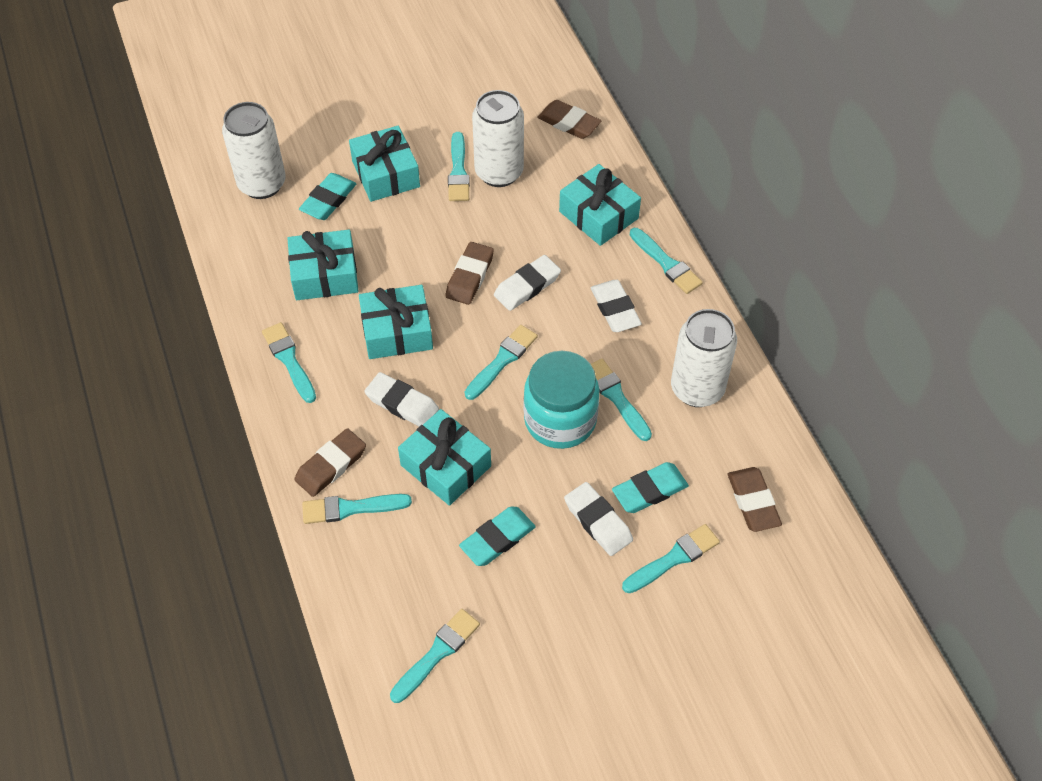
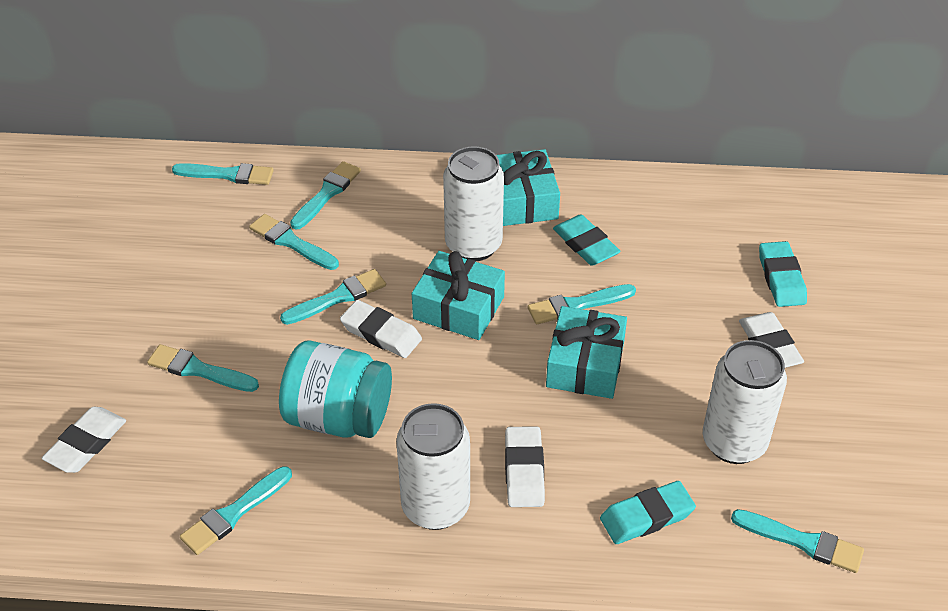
brown eraser: [294,428,366,497] [445,242,494,305] [537,100,601,139] [728,467,782,532] = 4 -> none = 0
turquoise gift: [287,230,359,300] [349,126,420,202] [359,285,433,359] [398,409,491,506] [559,164,641,246] = 5 -> [412,251,505,340] [496,149,560,226] [546,306,627,399] = 3

